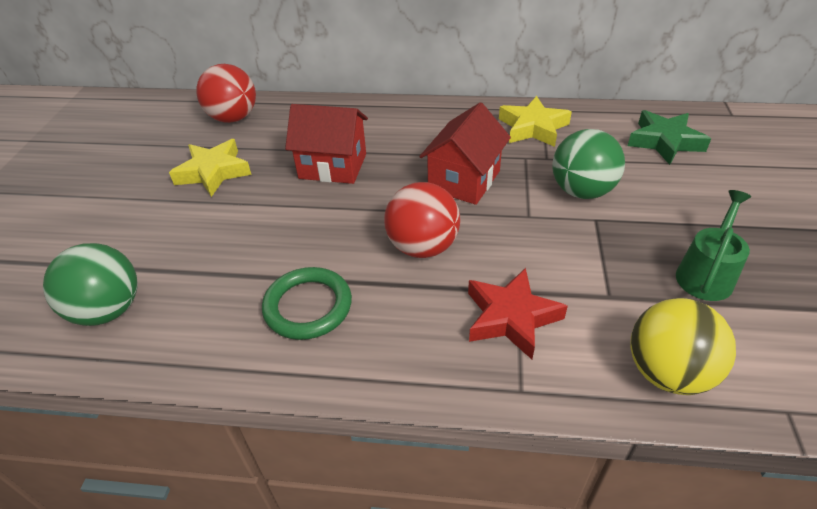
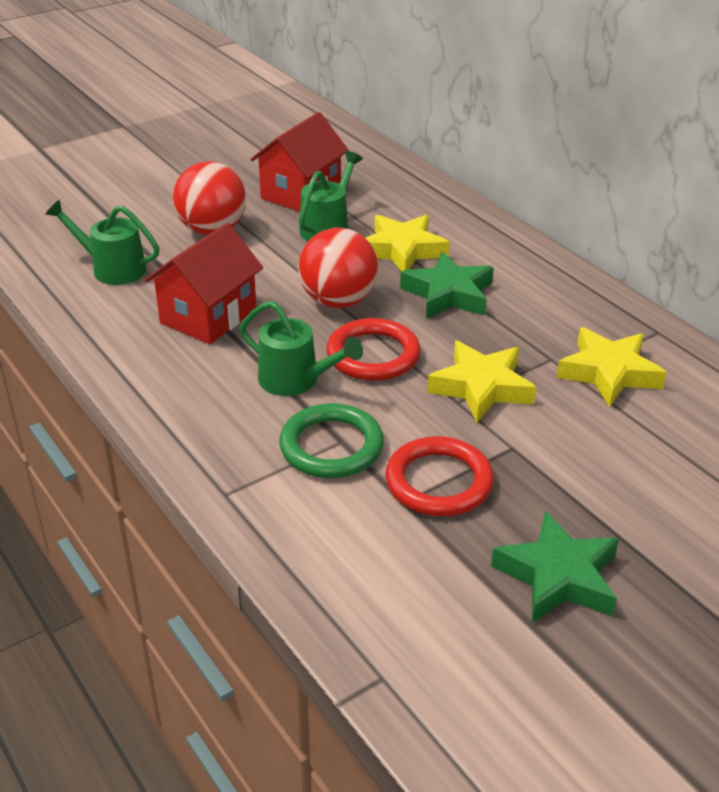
green ball: [43,243,138,326] [552,129,625,199] = 2 -> none = 0
green star: [628,110,711,165] = 1 -> [400,252,494,318] [491,511,619,623] = 2
green watering can: [676,190,751,301] = 1 -> [45,200,159,285] [240,301,363,396] [299,151,363,241] = 3
red ring: none = 0 -> [326,318,421,381] [385,436,494,516] = 2
red star: [468,268,568,359] = 1 -> none = 0
yellow ball: [630,298,736,395] = 1 -> none = 0
yellow star: [169,139,252,197] [499,96,572,147] = 2 -> [366,215,449,272] [427,341,536,423] [556,327,667,407] = 3

